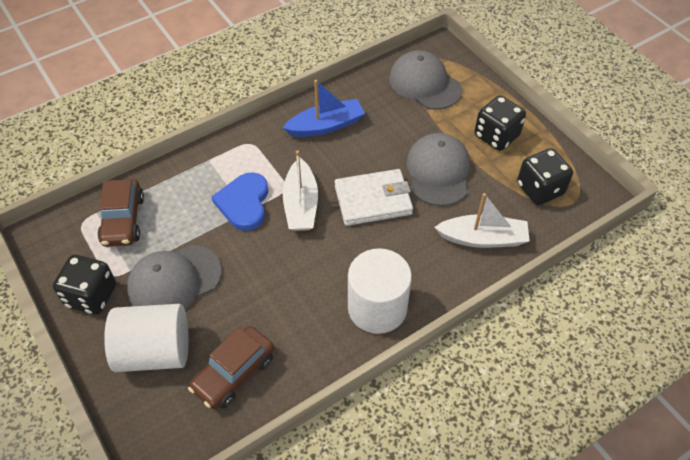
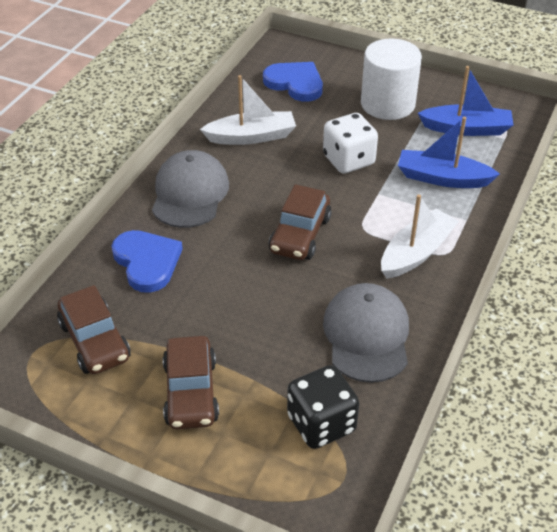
black dice: [53,255,116,315] [474,96,526,151] [517,148,573,205] = 3 -> [287,365,359,449] = 1
blue boat: [283,80,365,137] = 1 -> [398,117,500,188] [418,66,514,136] = 2
blue heart: [212,172,269,231] = 1 -> [112,230,183,293] [263,62,323,102] = 2
brown car: [97,179,144,247] [188,326,274,409] = 2 -> [57,285,130,374] [163,336,219,429] [269,184,332,260] = 3
grey cap: [127,245,222,309] [389,50,462,110] [406,133,470,206] = 3 -> [152,150,229,228] [323,283,409,383] = 2
white cylinder: [104,304,189,372] [348,248,412,334] = 2 -> [361,39,422,120] = 1
white dice: none = 0 -> [323,113,378,174] = 1
white wallet: [335,169,413,226] = 1 -> none = 0

